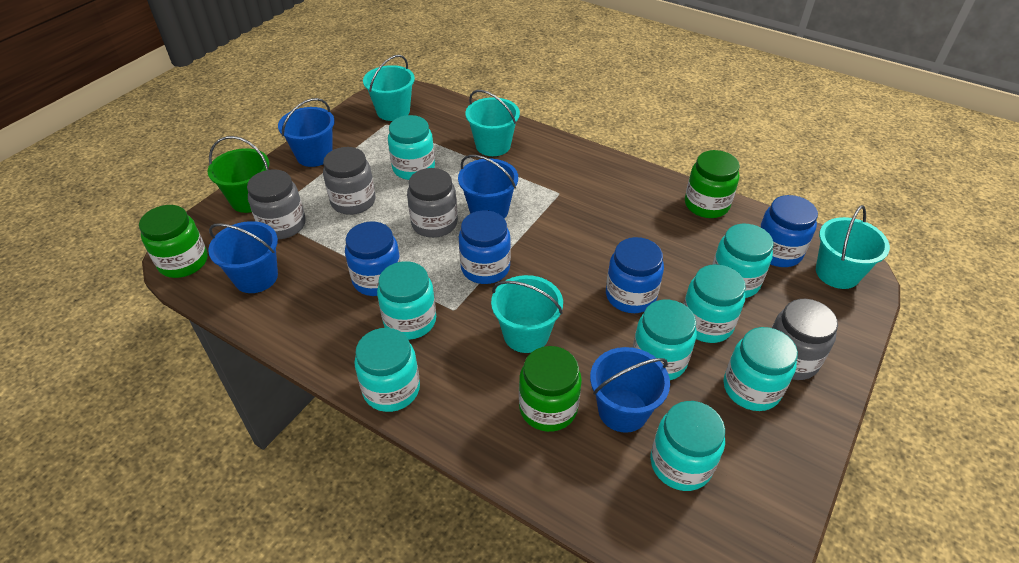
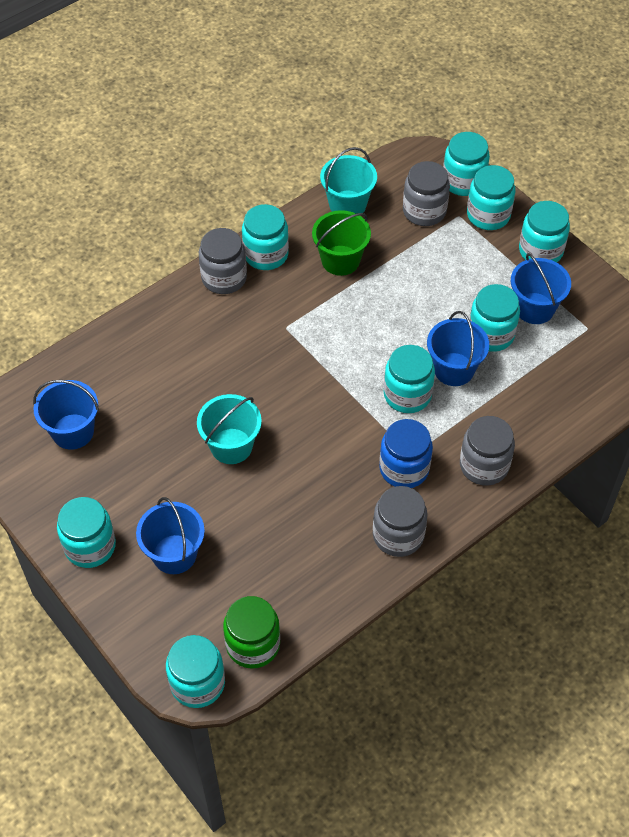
blue jar: [345,222,401,296] [459,210,511,284] [606,237,664,313] [760,195,818,267] = 4 -> [379,419,433,488] = 1
green jar: [139,205,208,278] [519,346,582,432] [685,150,740,218] = 3 -> [223,596,280,669] = 1
turquoise bucket: [363,55,415,121] [465,90,520,156] [491,275,563,353] [816,205,890,289] = 4 -> [197,394,262,464] [320,147,377,214] = 2

